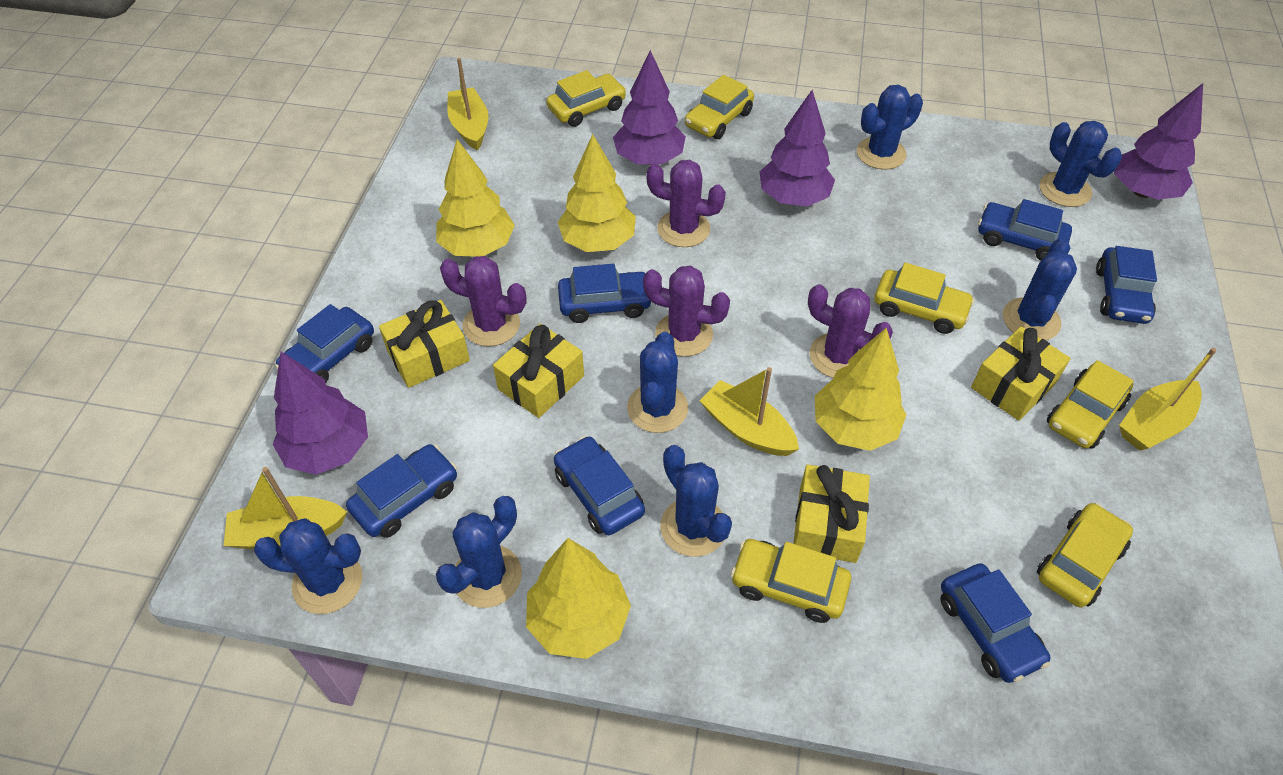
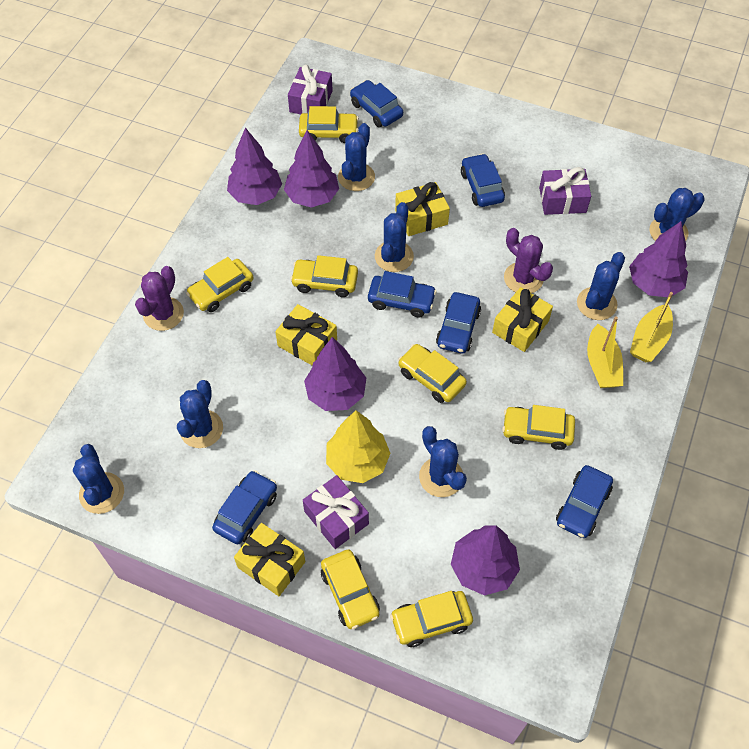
blue car: [275,304,374,383] [346,444,457,538] [554,436,645,535] [558,264,651,323] [940,563,1051,683] [978,199,1072,260] [1096,246,1157,324] = 7 -> [212,470,277,544] [350,80,403,127] [368,271,437,317] [436,292,481,354] [461,153,505,207] [556,465,613,538] = 6
purple cactus: [440,256,526,346] [643,266,730,357] [646,160,726,247] [808,284,893,378] = 4 -> [135,266,184,331] [504,228,553,293] = 2
purple gift: none = 0 -> [288,65,333,114] [303,475,369,549] [539,167,591,215] = 3
purple tree: [273,352,368,475] [613,50,686,165] [759,90,835,206] [1114,83,1203,200] = 4 -> [227,128,282,205] [284,130,339,208] [304,337,366,411] [451,525,520,596] [629,221,688,297] = 5
yellow boat: [224,467,347,549] [447,58,489,151] [699,367,799,456] [1119,348,1217,450] = 4 -> [587,316,623,388] [630,292,673,362] = 2
yellow car: [546,70,626,127] [685,75,754,139] [731,539,851,623] [874,262,975,334] [1037,503,1133,607] [1047,360,1133,449] = 6 -> [186,257,254,312] [290,255,358,297] [299,106,359,143] [321,549,380,629] [390,591,473,647] [398,344,467,403] [502,405,575,450] = 7
yellow tree: [436,139,515,257] [526,538,631,659] [557,134,636,252] [815,328,907,451] = 4 -> [326,410,391,483] = 1

